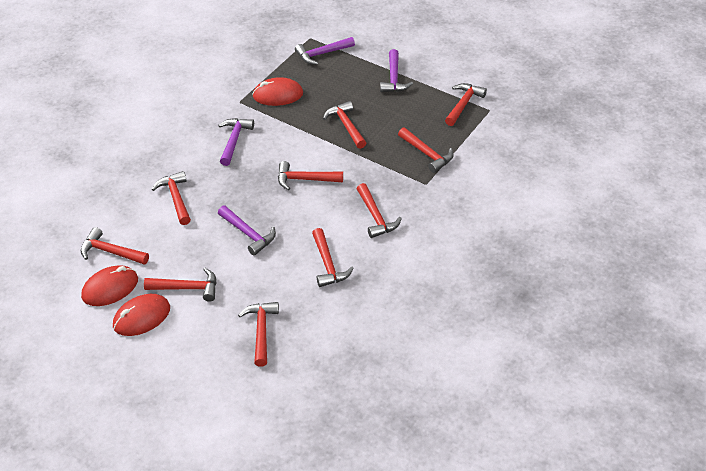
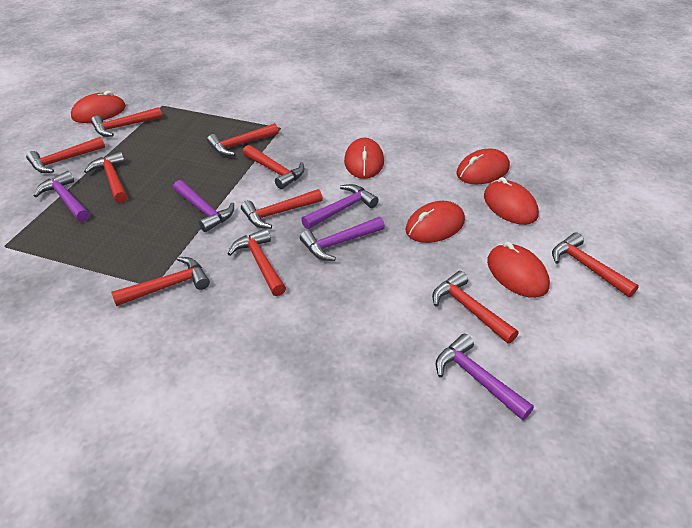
purple hammer: [218,118,254,166] [218,206,276,256] [295,37,355,65] [380,49,413,92] = 4 -> [34,171,90,222] [173,180,234,232] [300,217,385,261] [301,184,379,229] [436,334,534,420] = 5
red mouse: [81,265,138,306] [113,294,170,336] [252,77,303,106] = 3 -> [71,91,126,123] [344,138,384,179] [405,201,465,243] [456,148,510,184] [484,177,539,225] [487,242,550,298] = 6

